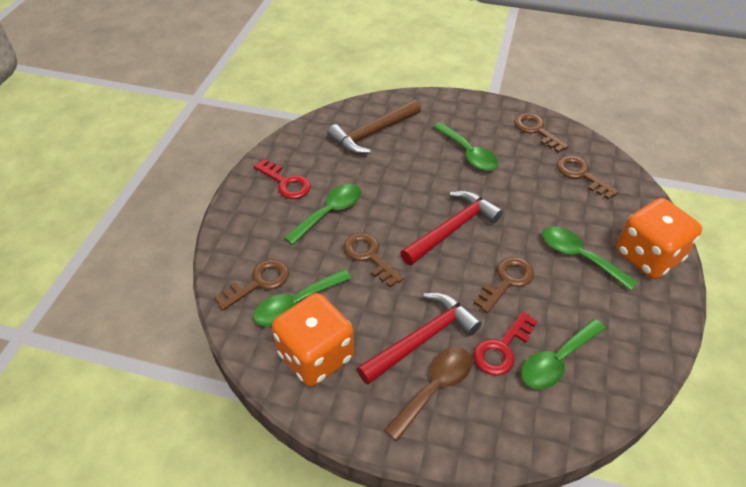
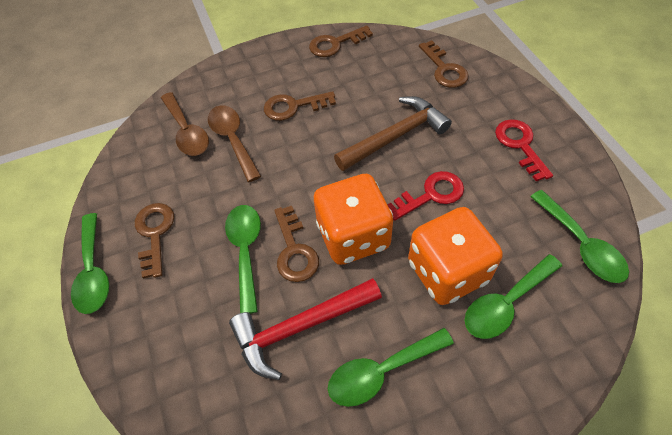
brown spoon: [384,347,472,441] = 1 -> [161,92,209,156] [208,105,261,182] = 2
red hammer: [357,293,482,385] [400,191,503,266] = 2 -> [229,278,382,380] = 1

